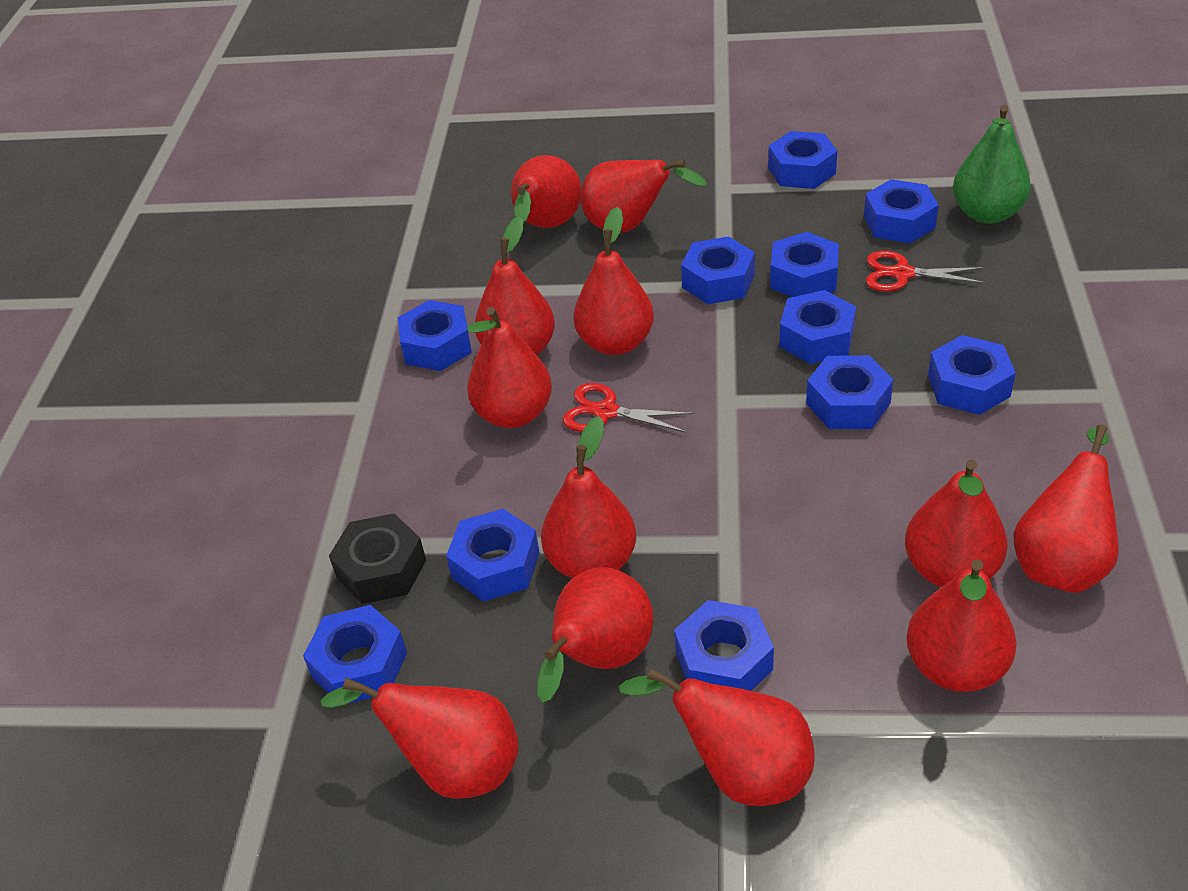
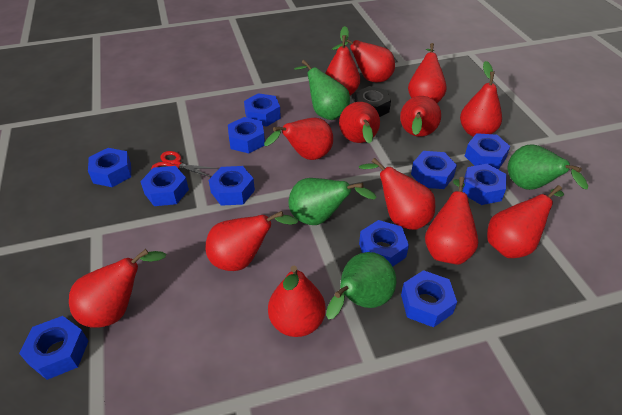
green pear: [953,105,1031,224] = 1 -> [289,178,377,225] [294,60,350,120] [326,252,396,320] [508,145,588,190] = 4
red pear: [321,678,519,799] [467,307,552,428] [475,216,555,355] [511,155,581,228] [537,567,653,703] [541,416,636,578] [573,207,654,355] [581,159,707,233] [619,668,815,806] [905,459,1007,587] [907,559,1017,692] [1013,424,1119,593] = 12 -> [69,249,166,328] [205,211,298,271] [264,118,333,160] [268,266,326,337] [325,26,360,95] [332,39,395,82] [339,102,380,143] [359,158,435,230] [400,96,441,137] [408,43,447,103] [425,177,478,265] [460,61,502,137] [487,185,564,258] = 13
red scissors: [563,383,694,433] [866,251,986,292] = 2 -> [151,151,218,177] = 1

